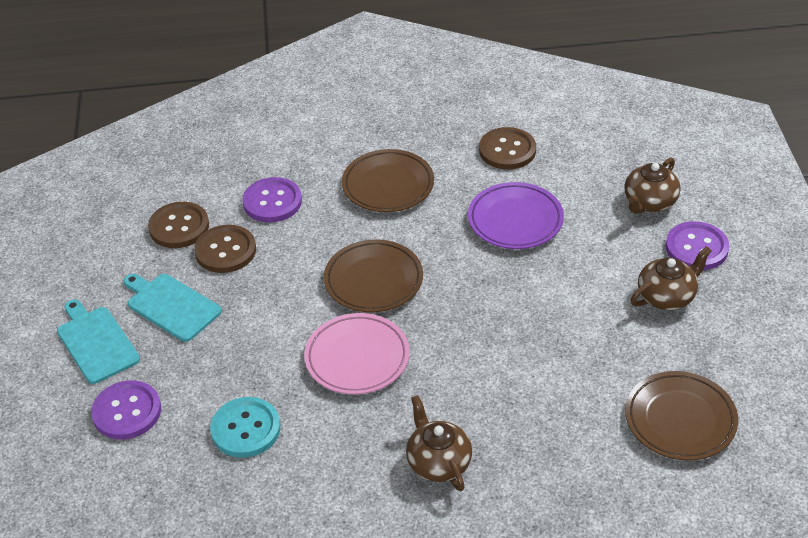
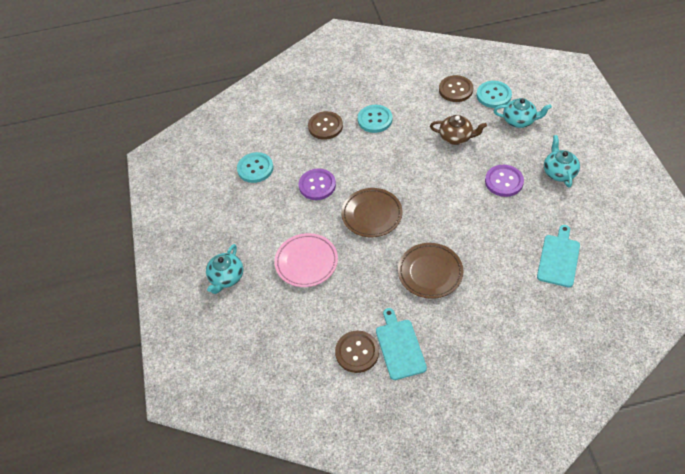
brown plate: [324,240,423,312] [342,149,434,212] [625,371,738,461] = 3 -> [341,188,403,237] [398,243,463,299] = 2
brown teapot: [406,395,472,491] [624,157,680,214] [631,246,712,310] = 3 -> [430,115,487,145] = 1
purple button: [91,380,161,440] [242,177,302,222] [665,221,729,270] = 3 -> [299,168,336,200] [485,165,524,197] = 2
purple plate: [468,182,564,249] = 1 -> none = 0
turquoise button: [210,397,280,458] = 1 -> [237,152,273,183] [358,105,392,133] [477,81,512,108] = 3
turquoise teapot: none = 0 -> [206,244,243,294] [494,98,552,128] [544,135,580,188] = 3

